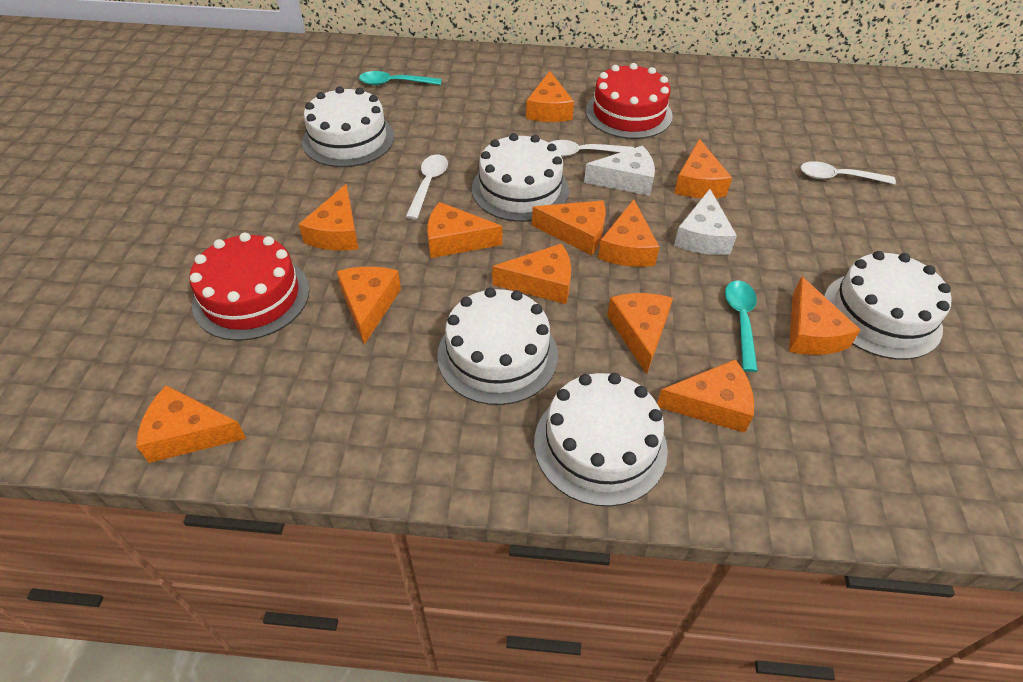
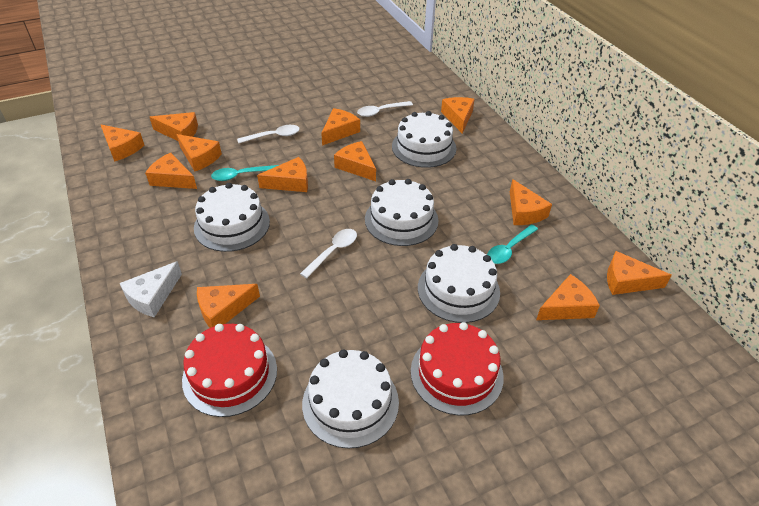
white cheese: [584,146,655,196] [674,189,737,255] = 2 -> [119,261,182,317] = 1

